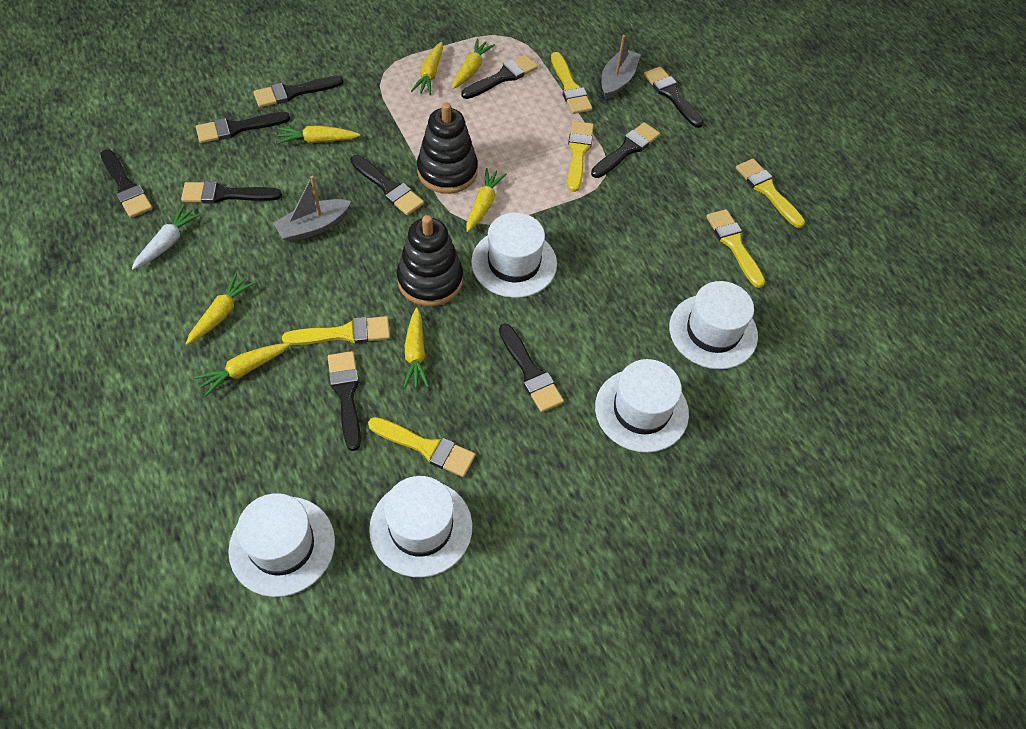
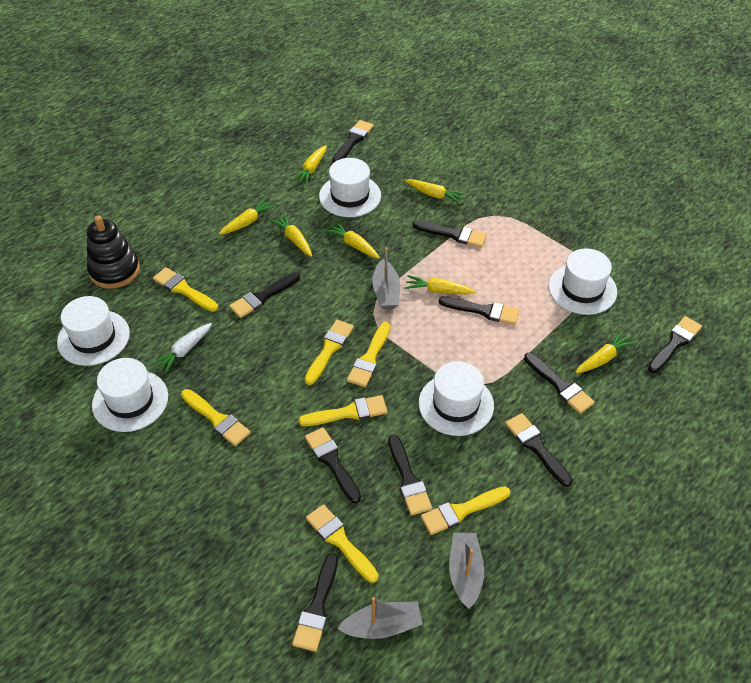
black stacking toy: [397,215,463,306] [417,103,478,194] = 2 -> [87,215,140,289] = 1
grey boat: [273,175,351,243] [601,35,641,99] = 2 -> [337,597,423,639] [372,247,400,309] [449,533,484,609] = 3
yellow brush: [282,316,390,345] [368,417,476,477] [551,52,592,114] [568,121,594,192] [706,209,765,288] [736,159,805,228] = 6 -> [153,267,218,312] [181,389,251,446] [298,395,387,426] [304,320,354,385] [306,504,379,583] [347,322,391,387] [421,486,510,535] = 7

